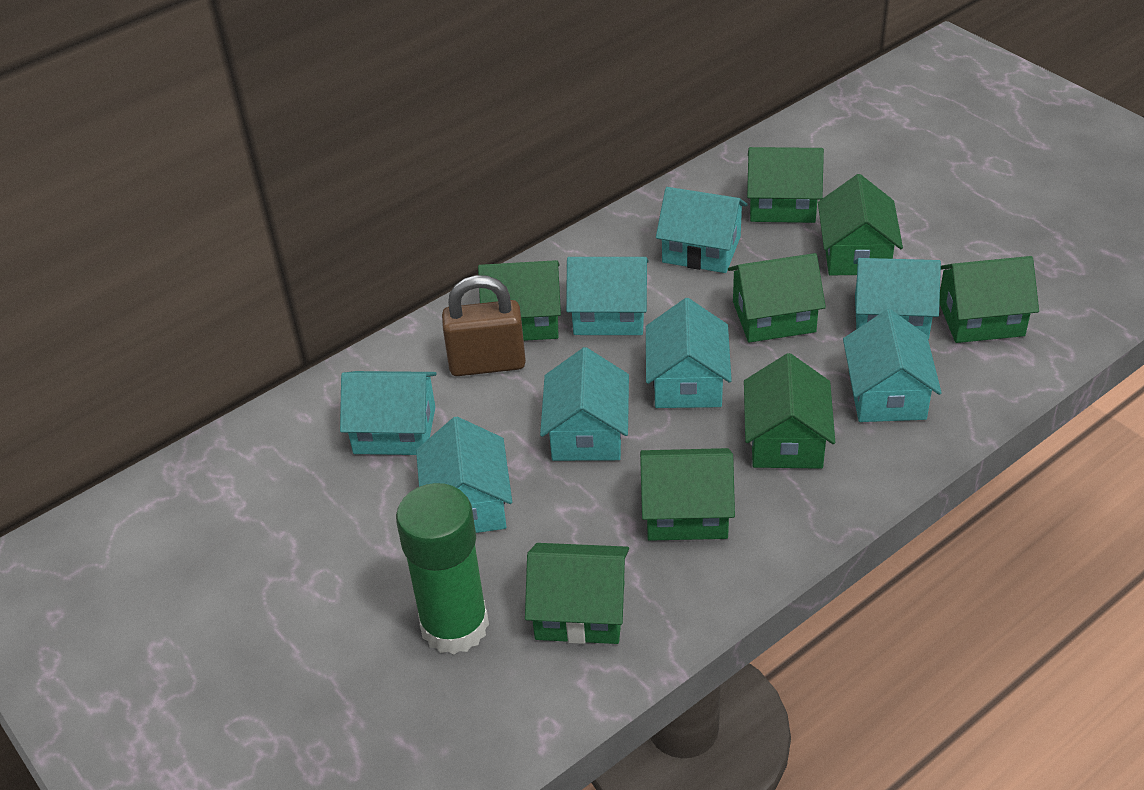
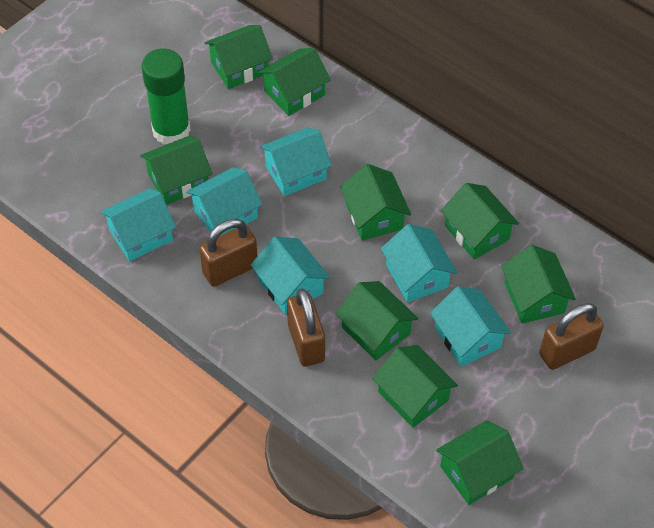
brown padlock: [442,275,526,376] = 1 -> [199,219,257,287] [287,289,325,366] [539,303,604,370] = 3
green house: [478,260,561,341] [525,543,629,644] [640,448,735,541] [728,253,826,343] [744,353,835,469] [747,147,824,223] [818,174,903,275] [939,256,1039,343] = 8 -> [140,136,212,205] [204,25,273,89] [258,48,331,116] [336,281,418,360] [340,164,411,240] [372,345,458,428] [436,420,524,505] [441,183,519,259] [501,245,576,324] = 9
turquoise house: [340,371,437,455] [416,416,512,533] [540,347,629,461] [566,257,649,335] [646,298,732,408] [656,187,748,273] [843,309,942,422] [853,258,941,339] = 8 -> [101,188,176,261] [186,167,262,236] [251,237,330,315] [260,128,332,196] [381,224,457,303] [430,286,511,367] = 6

